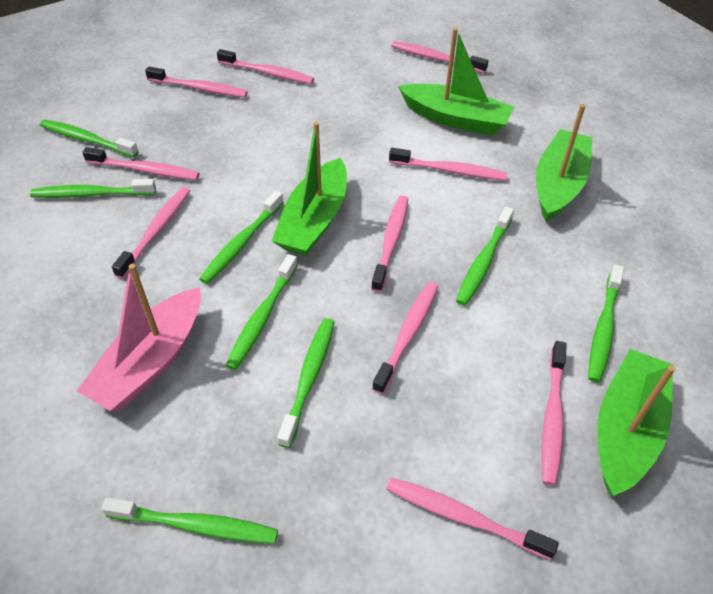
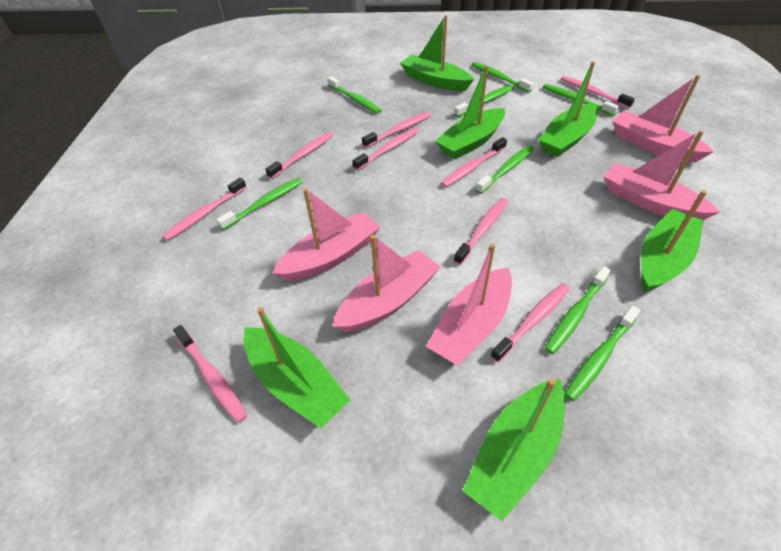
green boat: [272,122,347,256] [398,28,515,135] [536,104,592,221] [597,349,675,496] = 4 -> [244,307,350,428] [400,15,474,91] [435,65,505,159] [462,378,565,521] [538,61,598,157] [641,190,707,293] = 6
pink boat: [77,264,201,411] = 1 -> [272,188,380,281] [333,235,440,332] [426,243,512,366] [604,130,720,220] [612,75,714,163] = 5
pink toothbrush: [82,147,199,180] [112,187,190,279] [145,66,248,98] [217,49,314,84] [371,195,408,292] [372,282,438,394] [386,477,559,560] [389,148,507,181] [391,41,489,73] [541,341,567,486] = 10 -> [162,178,247,241] [173,325,247,423] [265,132,334,179] [352,127,419,171] [362,112,431,148] [441,137,507,187] [454,198,508,265] [490,283,570,363] [561,76,635,109] = 9

